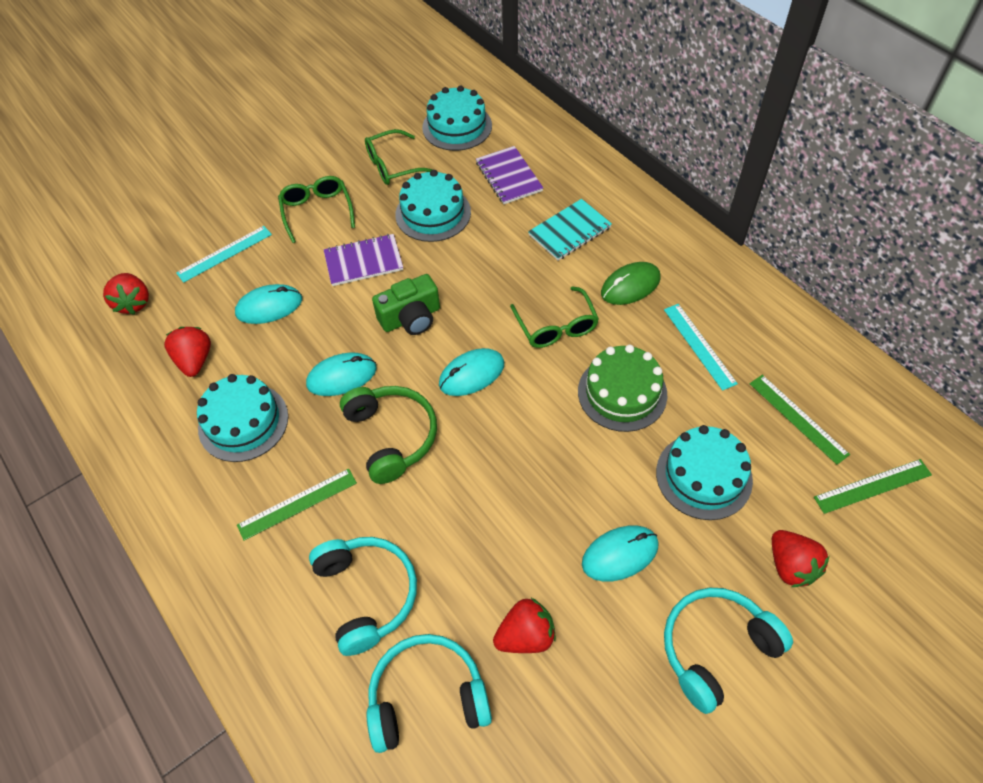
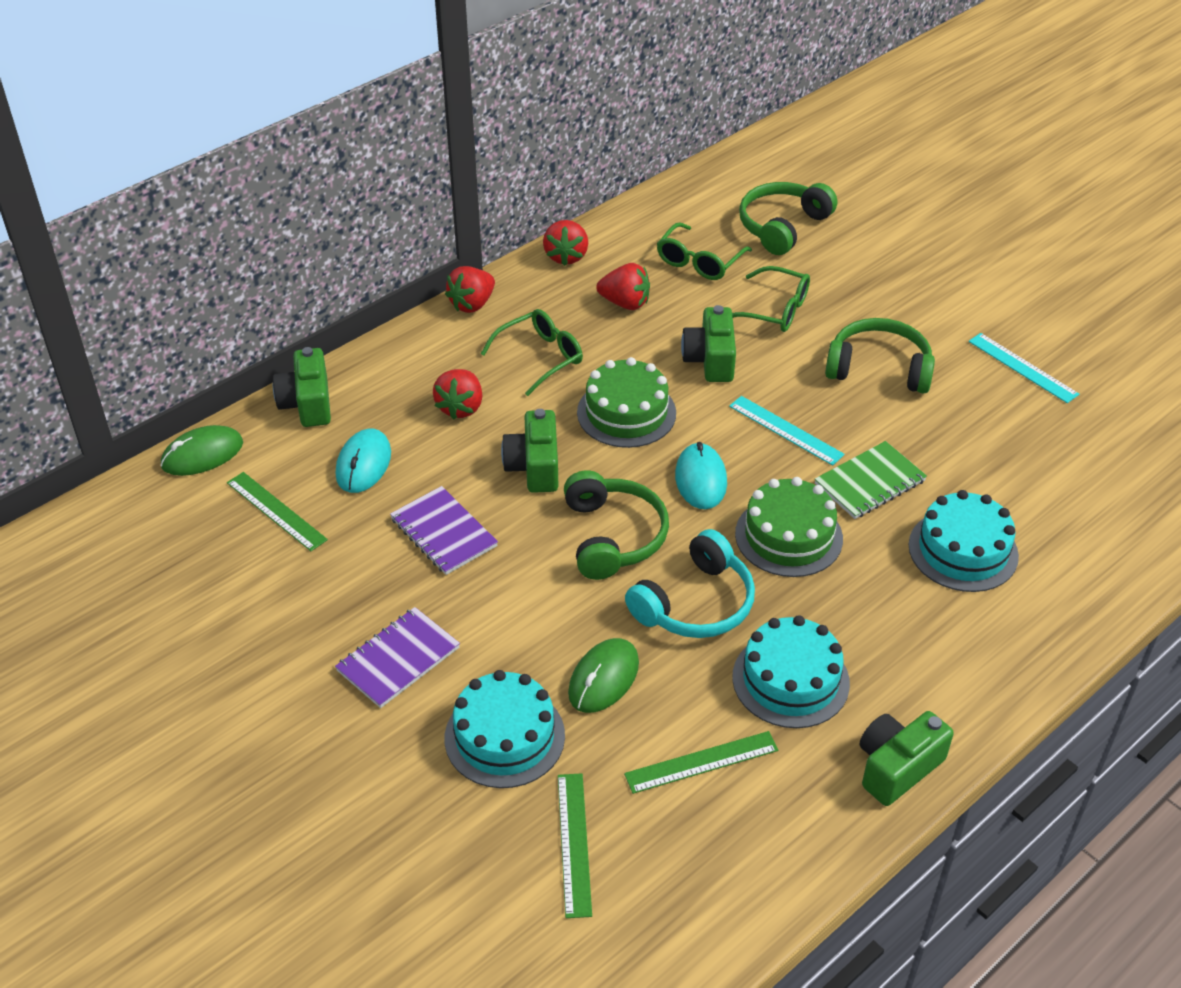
green cake: [578,344,668,432] = 1 -> [577,357,676,448] [735,477,843,577] = 2
green camera: [372,274,440,335] = 1 -> [273,347,331,427] [501,409,558,493] [681,305,736,382] [860,711,954,806] = 4
green headphones: [340,386,437,484] = 1 -> [564,470,669,580] [739,182,837,255] [825,318,935,394] = 3
green mouse: [601,262,661,305] = 1 -> [161,425,243,476] [568,638,639,713] = 2
green notebook: none = 0 -> [815,441,927,519] = 1
turquoise cake: [197,374,288,462] [395,170,471,242] [422,85,492,151] [656,425,753,520] = 4 -> [445,670,565,788] [732,615,850,728] [908,490,1019,592] = 3
turquoise headphones: [309,537,417,656] [366,634,492,753] [664,588,793,714] = 3 -> [625,529,755,638] = 1
turquoise mouse: [235,284,302,324] [306,352,377,396] [439,348,504,396] [582,525,658,582] = 4 -> [336,429,391,493] [675,442,727,509] = 2
turquoise notebook: [528,199,612,261] = 1 -> none = 0

